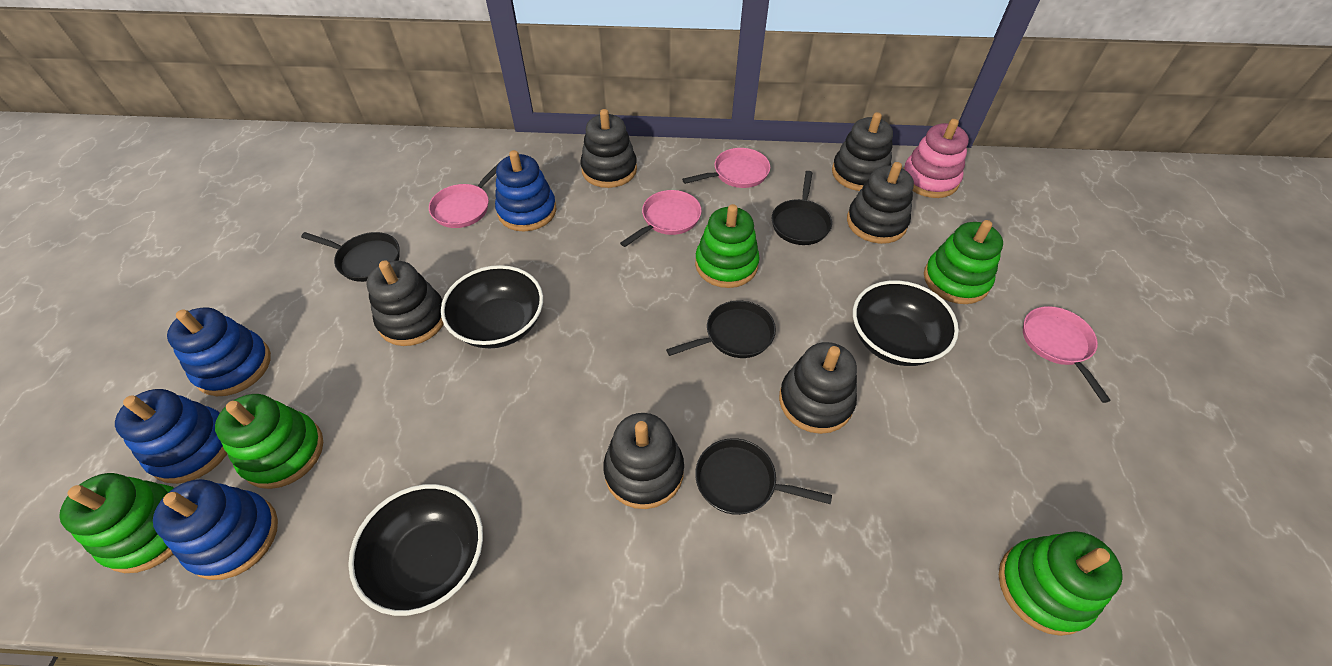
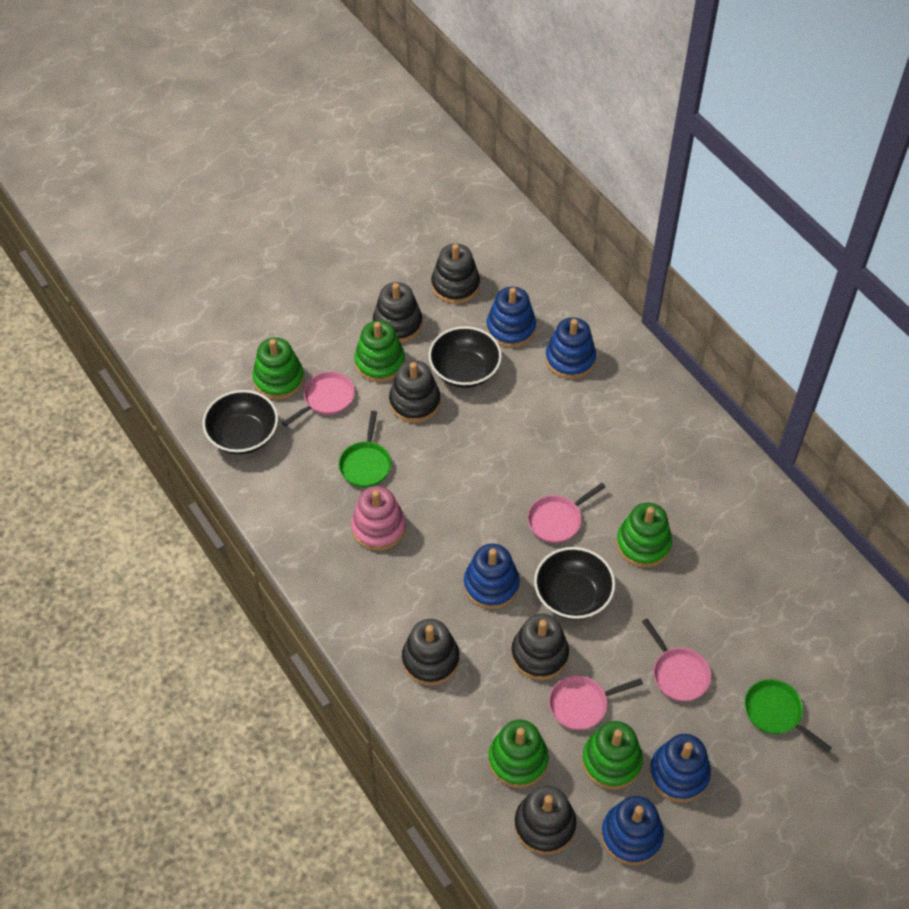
black pan: [301,232,400,282] [666,301,776,358] [695,438,832,515] [772,171,832,245] = 4 -> none = 0
blue stacking toy: [115,389,227,484] [153,479,278,580] [167,307,271,396] [495,150,556,231] = 4 -> [464,544,520,609] [486,287,536,348] [545,317,596,379] [601,796,664,865] [649,734,711,802] = 5
green pan: none = 0 -> [339,411,391,487] [744,679,832,753] = 2

